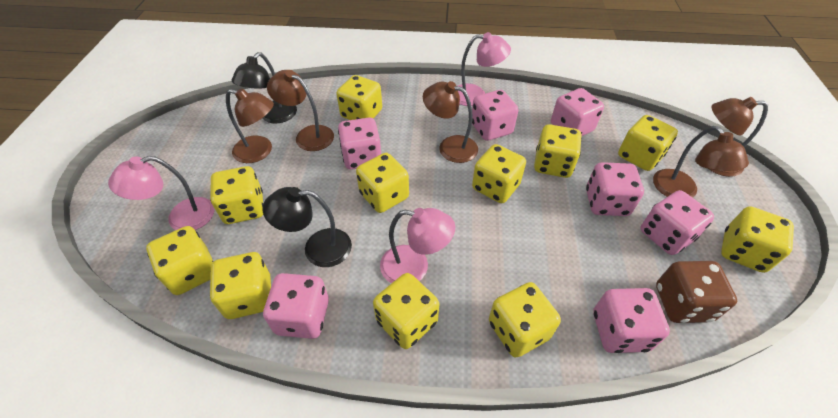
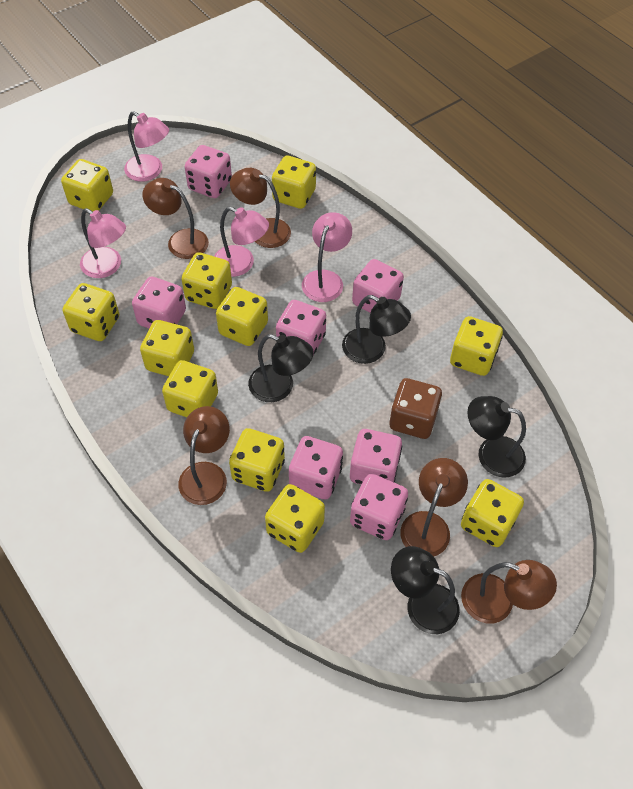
black lamp: [232,52,297,123] [262,187,352,267] = 2 -> [248,334,314,402] [342,295,411,364] [391,546,460,634] [468,396,526,478] = 4
pink lamp: [108,156,214,230] [380,208,455,283] [457,32,511,106] = 3 -> [80,208,126,278] [124,111,169,182] [214,207,269,277] [302,212,352,302] = 4

